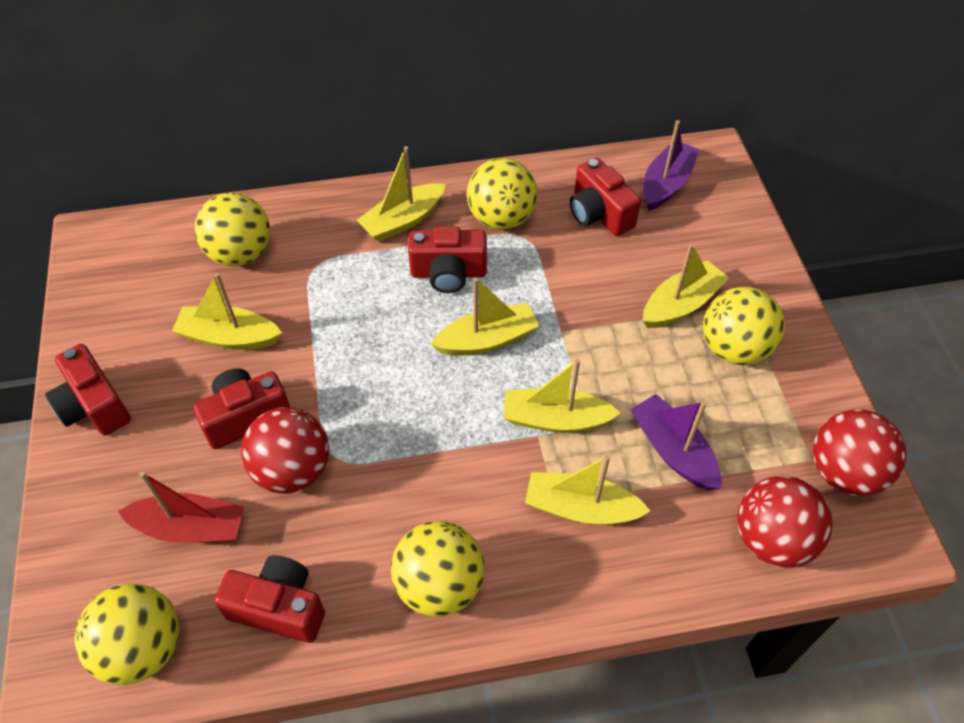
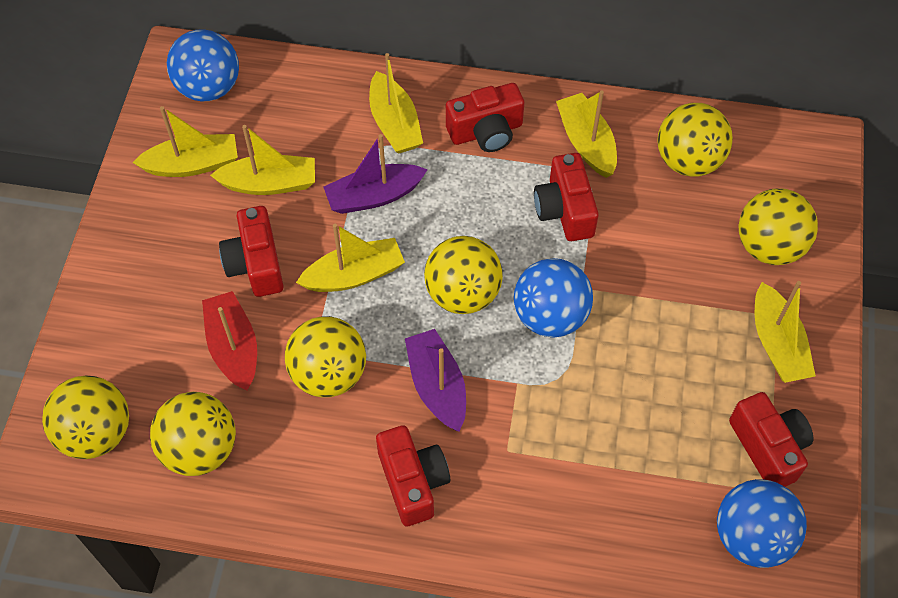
blue ball: none = 0 -> [167,29,239,101] [514,258,593,338] [717,479,807,568] = 3
red ball: [241,407,329,494] [737,476,833,568] [813,409,906,496] = 3 -> none = 0
yellow ball: [75,584,179,685] [195,193,270,266] [391,521,484,617] [467,158,538,230] [703,287,785,366] = 5 -> [42,376,129,459] [150,392,236,476] [285,316,366,397] [424,236,503,314] [657,103,733,177] [738,188,818,265] = 6

